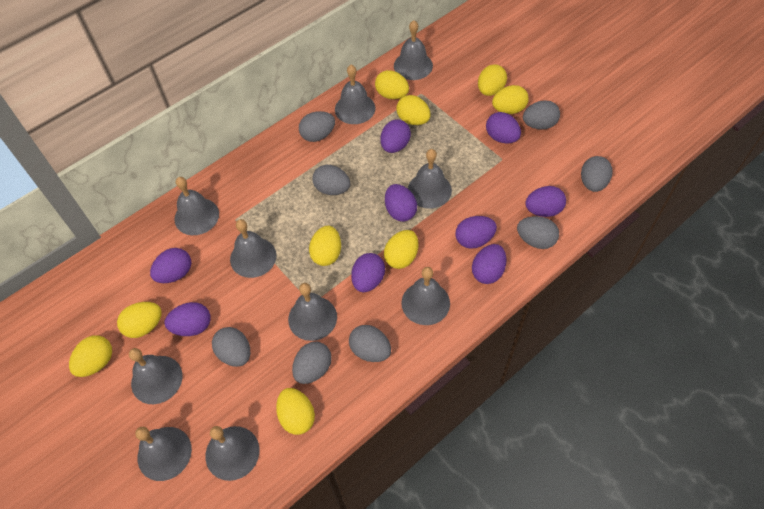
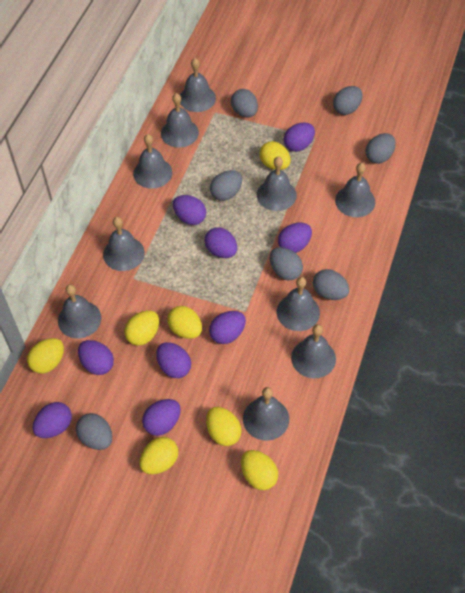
grey egg: [212,327,250,367] [292,342,332,384] [299,111,335,142] [312,165,350,195] [349,325,391,362] [517,216,559,249] [523,100,560,130] [581,156,612,192] = 8 -> [76,413,112,450] [210,170,242,201] [231,89,258,118] [270,247,303,280] [313,269,349,300] [333,86,362,115] [365,133,396,164] = 7
yellow egg: [69,335,112,377] [117,302,162,338] [276,388,315,435] [309,226,341,266] [375,70,409,99] [384,230,418,269] [396,95,431,125] [478,64,507,96] [492,85,529,114] = 9 -> [27,338,64,374] [125,310,159,346] [139,437,178,474] [167,306,202,339] [206,407,242,446] [241,450,278,490] [259,141,291,170] = 7

